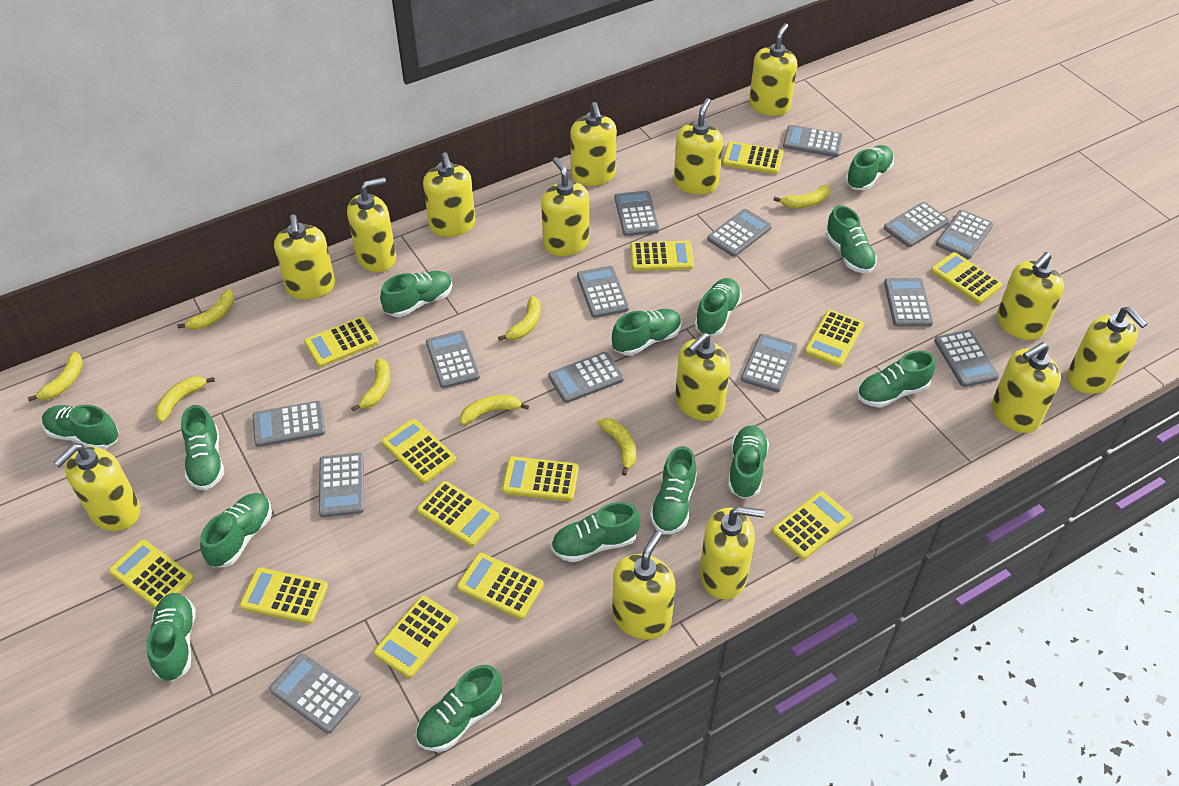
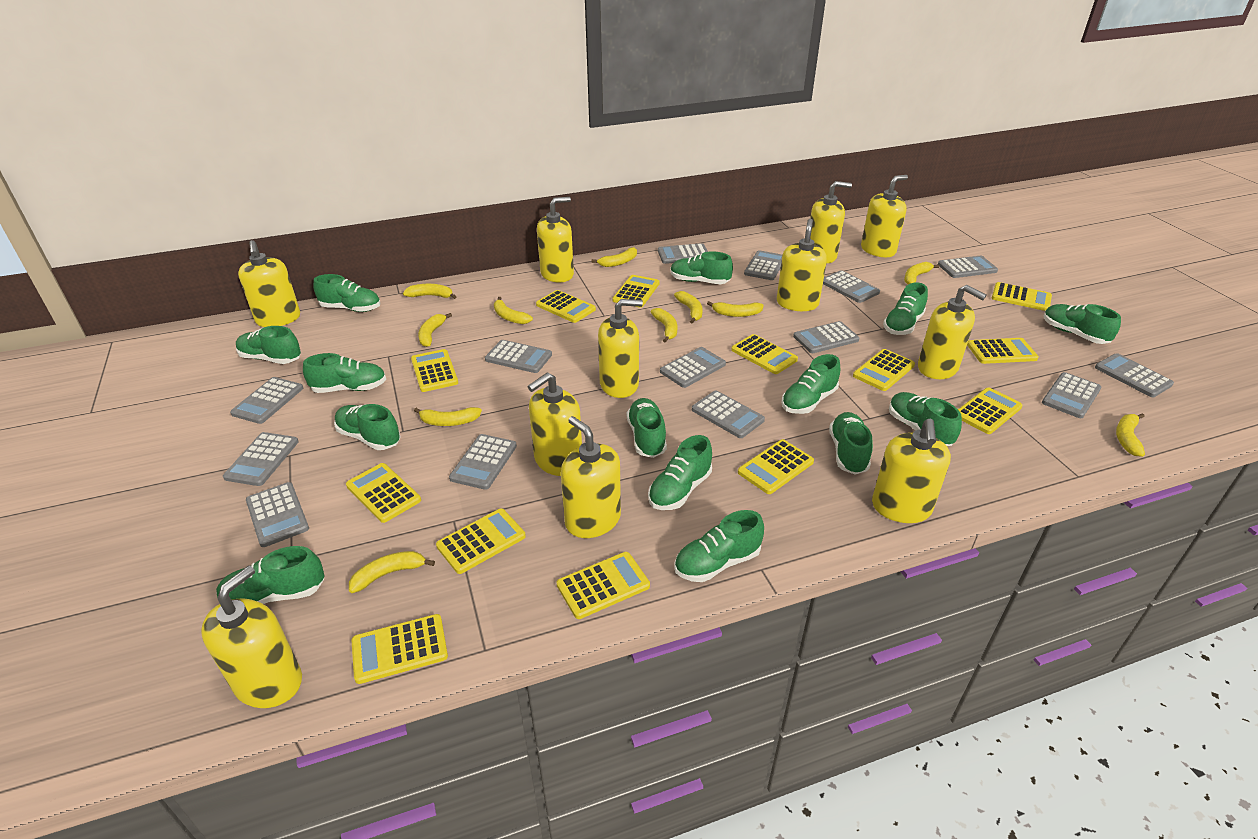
yellow banana: [28,352,83,401] [155,376,215,423] [177,289,234,330] [351,358,391,411] [460,395,529,425] [498,296,541,341] [597,418,636,476] [773,185,830,208] = 8 -> [349,551,435,593] [403,284,457,299] [414,407,482,426] [418,313,452,347] [494,297,533,324] [592,247,637,267] [651,308,677,343] [674,291,703,324] [707,301,764,317] [904,262,939,284] [1116,413,1145,457] = 11
yellow soap dispenser: [53,444,140,531] [274,214,335,300] [347,177,396,272] [423,152,476,237] [541,157,589,256] [570,102,617,186] [612,531,675,640] [674,98,723,195] [675,333,730,421] [700,506,765,600] [749,23,798,116] [992,342,1061,433] [996,252,1064,340] [1067,307,1148,394] = 14 -> [201,566,302,708] [238,240,300,327] [527,373,582,476] [537,197,574,283] [561,416,621,538] [598,299,643,398] [777,219,827,311] [810,181,852,264] [861,175,908,257] [872,419,951,523] [918,285,987,379] = 11

